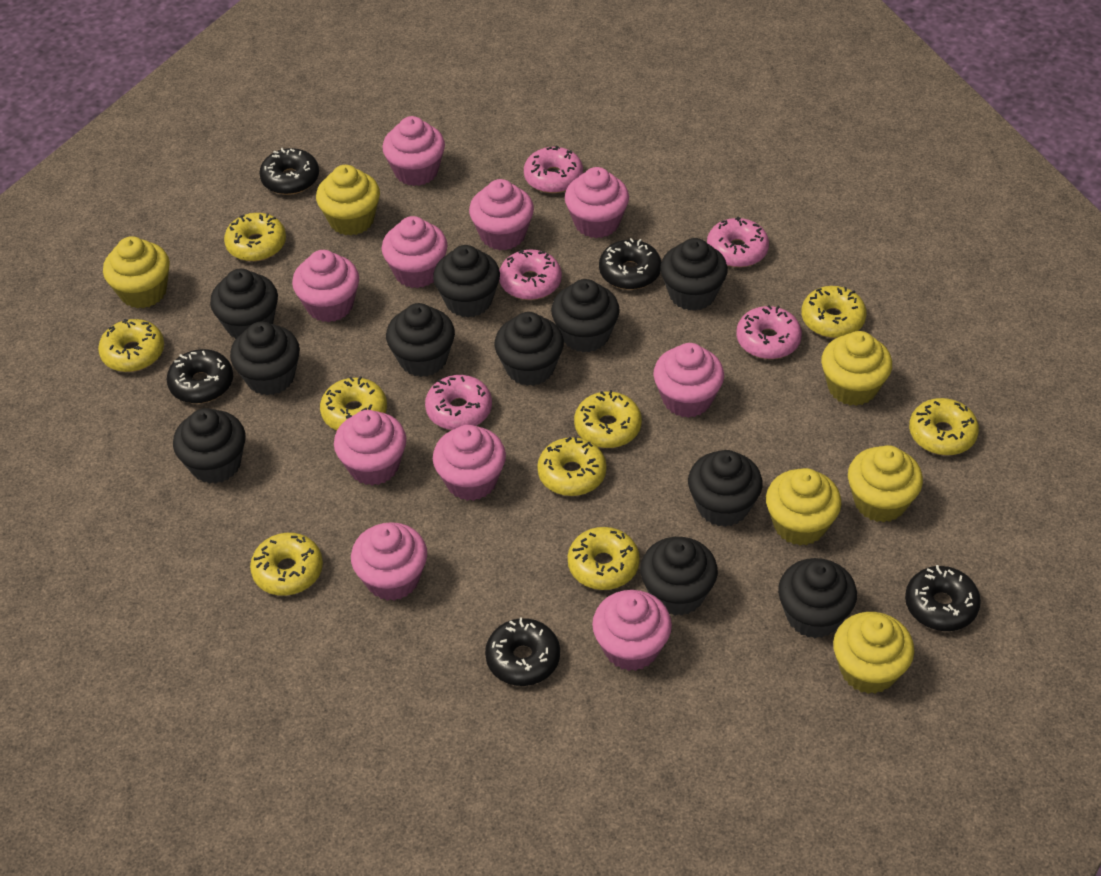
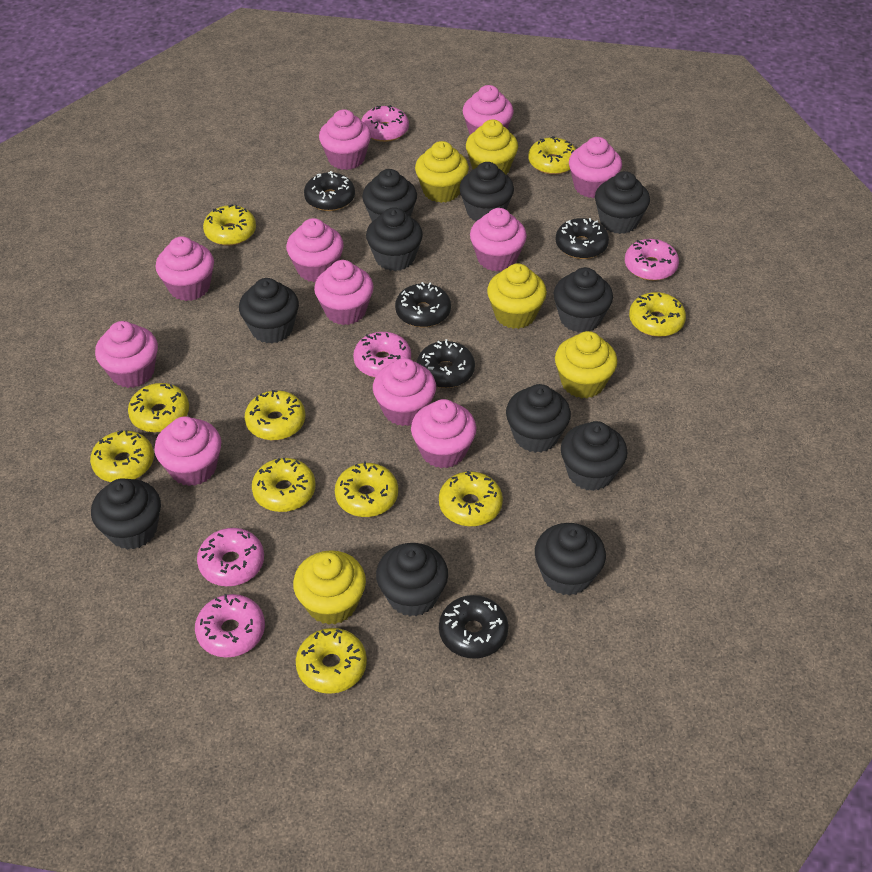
pink cupcake: [292,250,359,322] [334,410,406,485] [351,522,427,601] [382,216,448,288] [383,116,445,186] [433,425,506,501] [469,179,534,250] [565,167,629,238] [592,590,672,671] [653,343,724,418] = 10 -> [95,321,158,388] [154,416,221,486] [156,237,214,301] [286,218,344,282] [314,260,374,325] [319,109,371,170] [373,358,436,426] [411,399,476,468] [463,85,514,135] [470,208,527,271] [569,137,622,198] = 11
yellow cupcake: [103,236,170,309] [316,165,380,236] [766,468,842,546] [821,331,892,406] [833,612,914,694] [848,445,923,523] = 6 -> [293,550,366,625] [415,141,469,203] [466,119,518,175] [487,263,547,329] [555,331,617,398] = 5
yellow donut: [98,319,164,372] [224,213,286,261] [250,533,323,596] [320,376,387,431] [537,437,607,496] [568,527,640,590] [574,390,642,448] [802,286,867,338] [909,398,979,455] = 9 -> [90,430,154,482] [128,383,189,433] [203,204,256,246] [244,390,305,440] [252,458,315,512] [296,628,367,694] [335,462,398,517] [439,471,503,526] [528,136,576,175] [629,292,686,337] = 10

